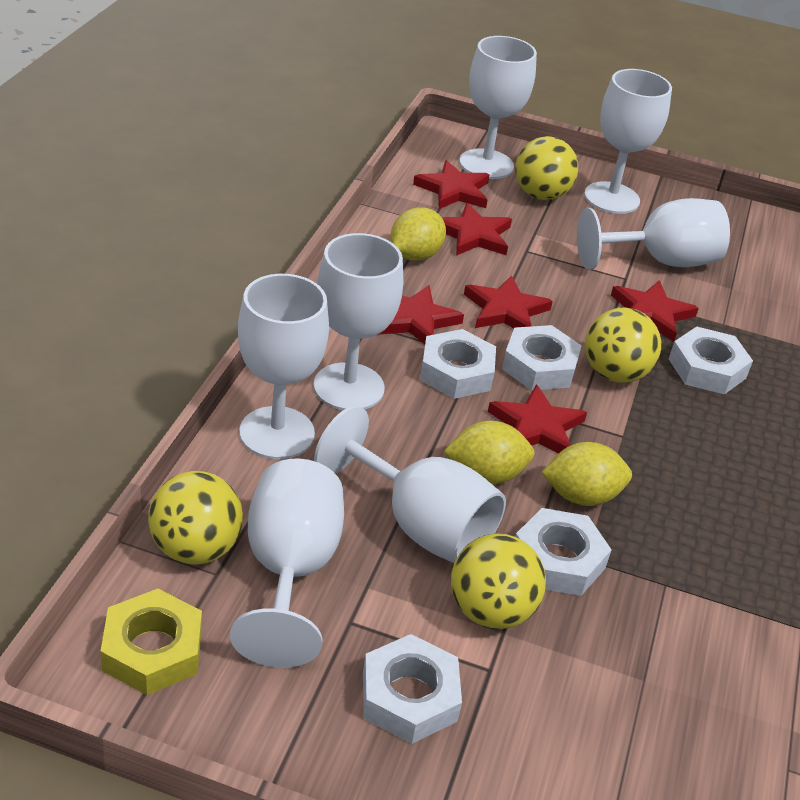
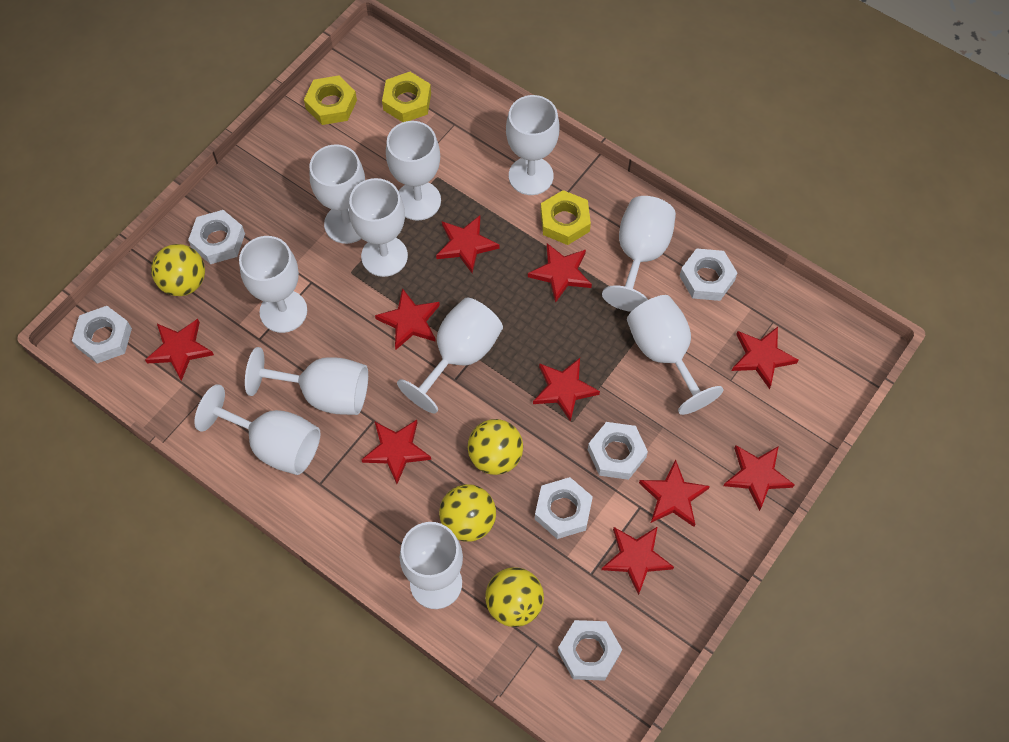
red star: [377,285,464,344] [413,160,490,209] [442,203,512,256] [464,275,553,328] [488,384,587,453] [611,280,699,342] = 6 -> [145,319,214,381] [361,420,431,484] [375,288,440,350] [436,215,499,273] [528,243,592,303] [533,358,600,422] [602,526,674,595] [639,460,710,527] [723,445,795,511] [732,327,799,389] = 10
white goblet: [230,458,344,668] [238,274,329,459] [313,233,403,410] [314,406,506,563] [459,36,537,179] [577,198,730,270] [584,69,672,214] = 7 -> [194,384,320,475] [239,236,307,333] [245,347,368,415] [309,144,365,244] [349,178,408,277] [386,121,441,221] [397,298,503,414] [400,522,463,609] [506,95,560,195] [602,196,676,312] [627,295,723,415] = 11
white nut: [363,634,462,744] [420,329,496,399] [502,325,582,391] [515,508,612,596] [669,327,753,394] = 5 -> [72,306,132,364] [188,210,245,264] [535,477,593,539] [558,620,622,681] [588,422,648,480] [680,248,737,301] = 6
yellow lemon: [390,207,446,261] [444,421,535,484] [541,442,632,506] = 3 -> none = 0
yellow nut: [101,589,202,695] = 1 -> [304,75,357,125] [382,72,431,122] [540,190,591,245] = 3

